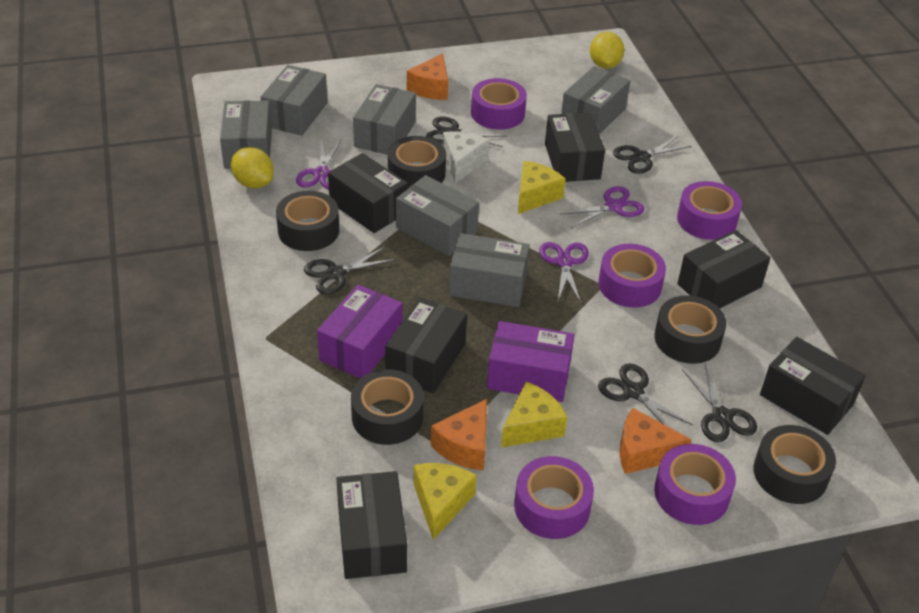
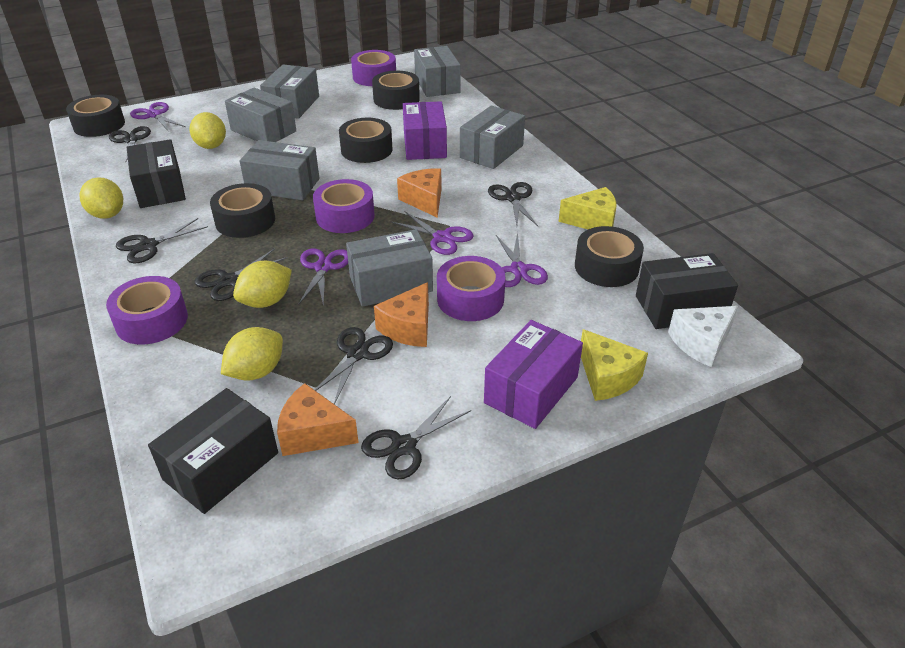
black box: [328,153,408,233] [336,471,407,579] [385,297,467,393] [545,112,605,182] [677,230,770,309] [760,337,866,435] = 6 -> [127,139,186,208] [148,388,278,514] [636,253,738,329] = 3
black scissors: [304,247,396,294] [426,117,506,147] [598,363,693,427] [613,136,691,174] [682,364,757,442] = 5 -> [109,126,151,163] [116,218,208,263] [195,248,288,301] [314,327,393,404] [361,396,471,480] [488,182,538,226] = 6
purple scissors: [296,140,341,189] [539,242,589,303] [560,186,645,228] = 3 -> [130,102,186,132] [298,249,348,307] [390,211,474,255] [496,232,548,287] = 4
purple tape: [471,78,527,130] [514,456,594,539] [598,244,666,308] [654,444,736,525] [677,181,742,240] = 5 -> [106,276,188,344] [313,179,375,233] [351,50,396,86] [437,256,506,321] = 4
yellow cheese: [414,463,477,540] [501,382,567,447] [518,161,566,214] = 3 -> [559,187,616,229] [581,329,648,401] = 2
yellow lemon: [231,147,274,188] [590,32,624,69] = 2 -> [80,177,123,219] [189,112,226,149] [221,327,283,381] [233,261,292,308] = 4

